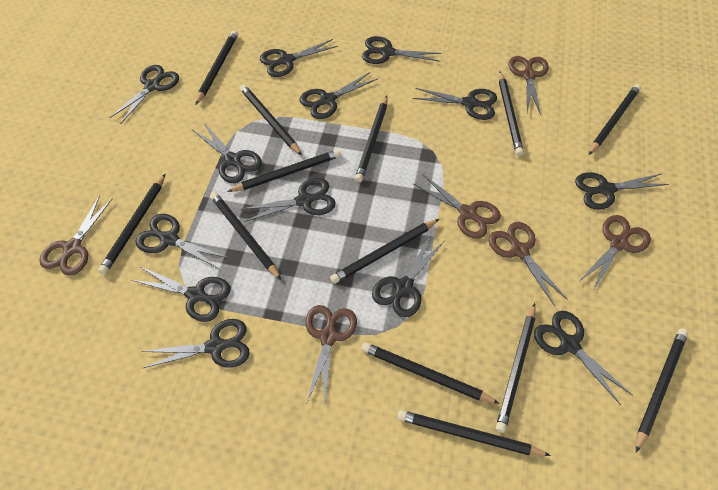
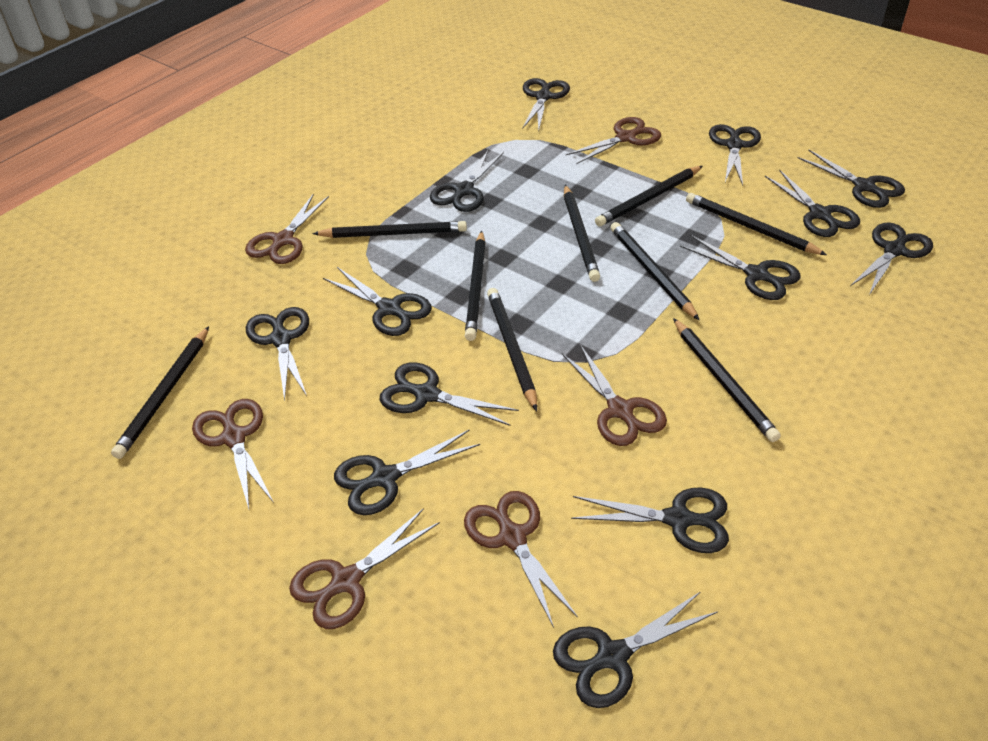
black pencil: [98,174,165,275] [195,30,238,105] [210,192,281,280] [227,149,341,192] [240,84,302,155] [330,219,439,284] [355,96,388,182] [361,342,500,404] [397,410,551,456] [496,303,536,433] [499,71,524,156] [589,84,641,155] [636,328,688,452] = 13 -> [111,326,209,459] [312,221,467,238] [465,231,486,341] [487,288,537,411] [564,185,600,282] [595,166,703,227] [610,222,699,320] [673,318,781,442] [686,193,827,255] = 9

